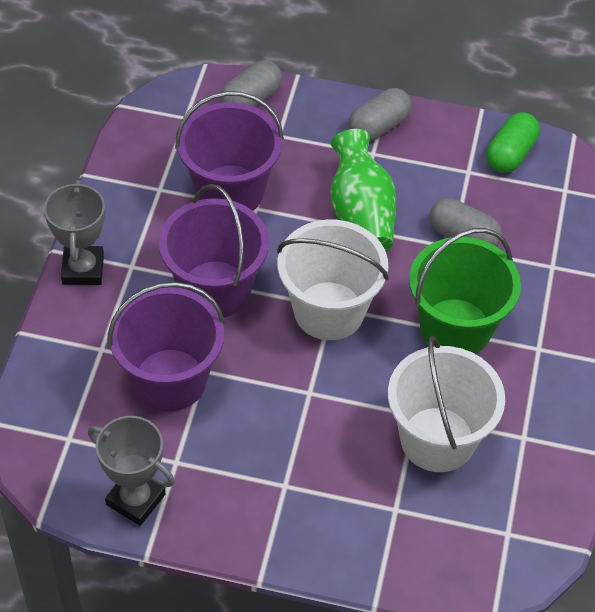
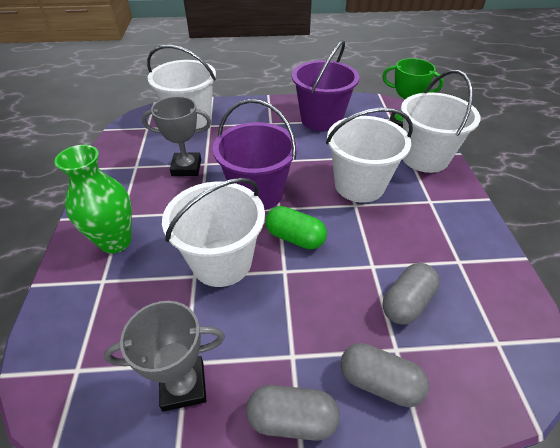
green bucket: [409,228,521,354] = 1 -> none = 0
green trophy: none = 0 -> [382,58,444,128] = 1
purple bucket: [108,282,225,411] [159,184,269,318] [175,91,284,211] = 3 -> [213,99,298,210] [292,40,359,131] = 2
white bucket: [277,220,389,340] [388,336,505,472] = 2 -> [147,45,216,129] [162,178,265,287] [326,108,413,203] [401,70,481,173] = 4

